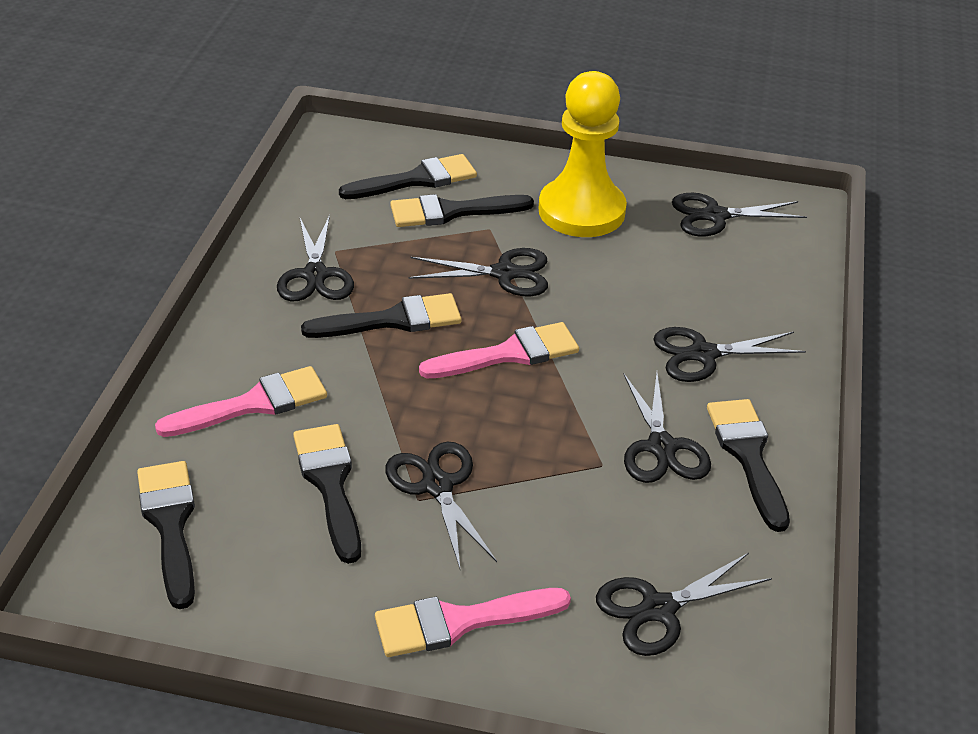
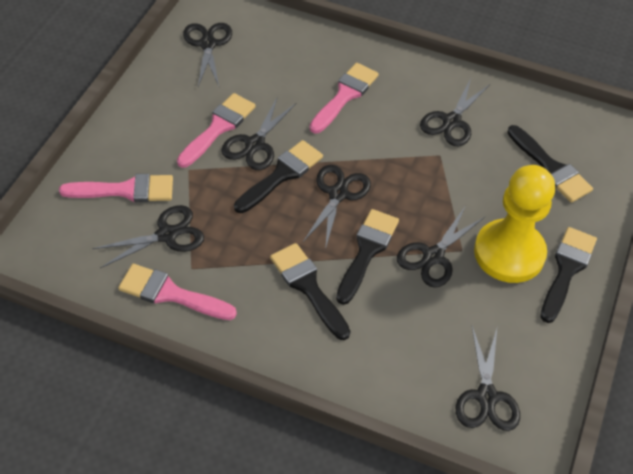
black brush: [137,461,195,609] [293,424,361,564] [301,293,462,338] [339,154,477,199] [390,194,534,227] [707,399,790,532] = 6 -> [234,140,323,213] [270,243,350,340] [336,209,399,305] [507,125,593,203] [540,227,597,323] = 5
pink brush: [155,366,327,437] [375,588,571,657] [419,322,579,378] = 3 -> [59,174,173,202] [118,264,237,320] [177,93,256,168] [309,63,379,134] = 4

